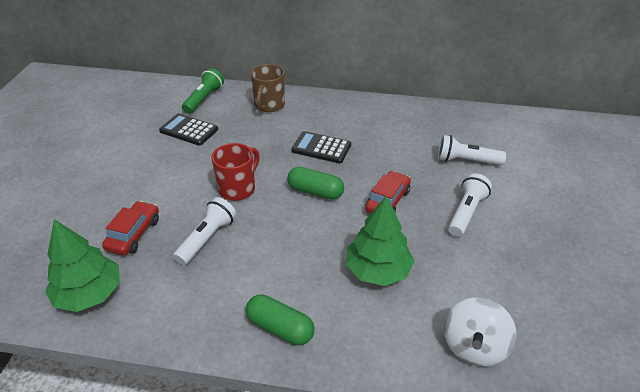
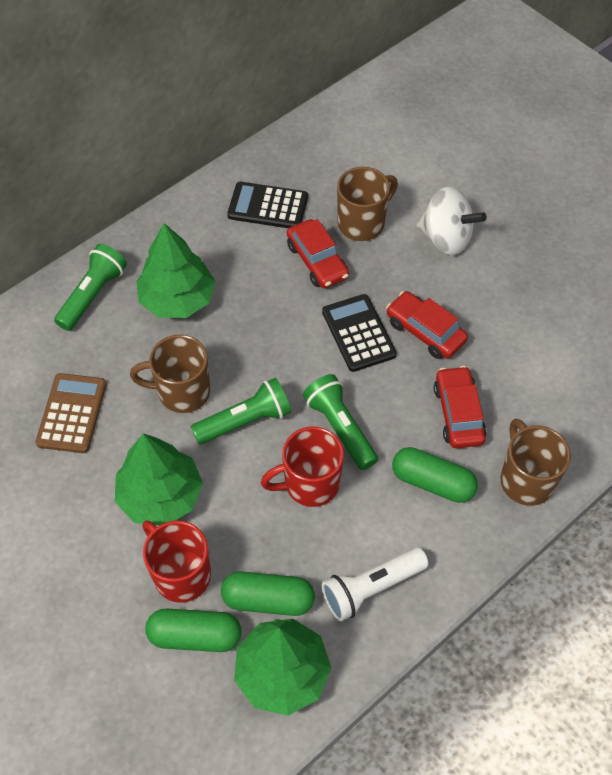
brown calculator: none = 0 -> [36,373,106,453] = 1
brown mug: [251,64,285,112] = 1 -> [130,335,210,413] [337,167,398,241] [501,419,571,506] = 3
green capsule: [246,294,314,345] [287,167,344,200] = 2 -> [145,609,242,652] [221,571,315,616] [392,447,478,503] = 3
green flashlight: [182,68,224,114] = 1 -> [54,244,127,331] [191,378,291,444] [303,374,378,470] = 3
green tree: [45,219,120,312] [346,195,414,286] = 2 -> [115,433,203,526] [137,223,215,318] [234,619,331,716] = 3
red car: [102,201,159,255] [365,171,411,213] = 2 -> [287,219,349,288] [386,291,468,359] [434,366,487,448] = 3
red mug: [212,143,260,201] = 1 -> [143,521,211,603] [261,427,344,507] = 2
white flashlight: [173,197,236,265] [438,135,506,165] [448,173,492,237] = 3 -> [322,548,429,621] = 1

